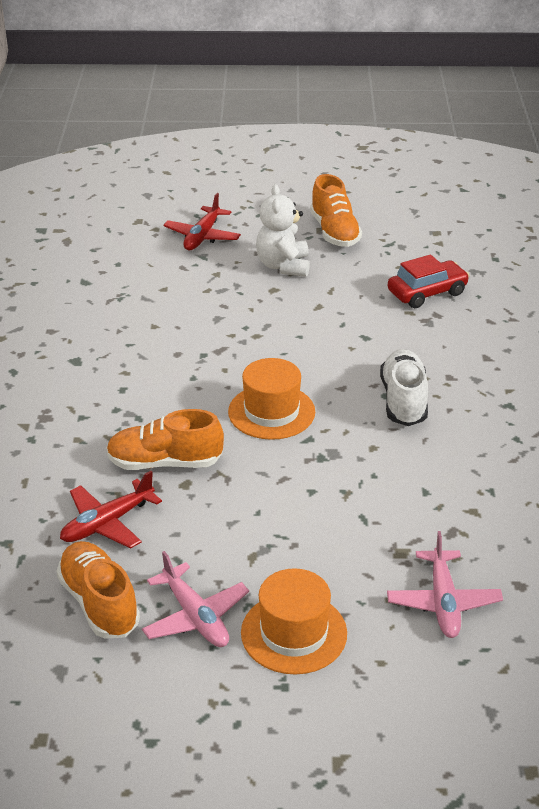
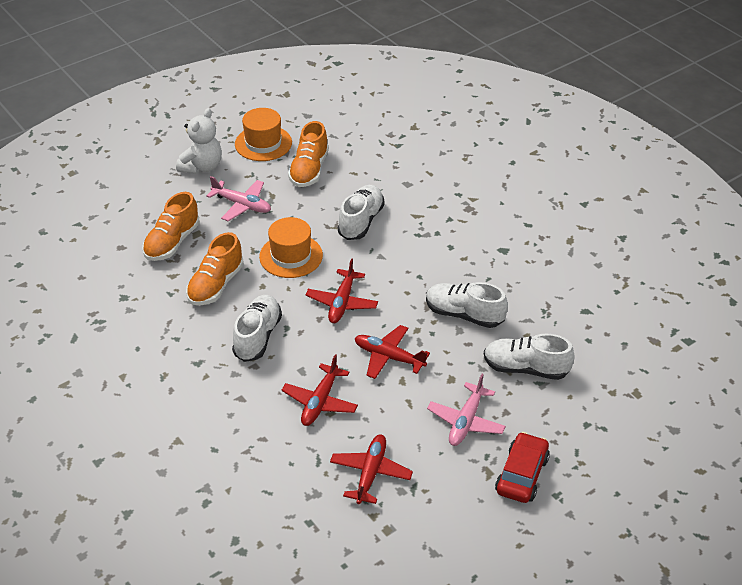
red plane: [60,471,162,549] [163,193,241,250] = 2 -> [281,354,358,426] [306,259,378,323] [330,434,413,504] [355,325,430,379] = 4
white shoe: [380,349,428,426] = 1 -> [232,295,282,362] [338,185,385,240] [426,282,508,328] [484,334,575,380] = 4

